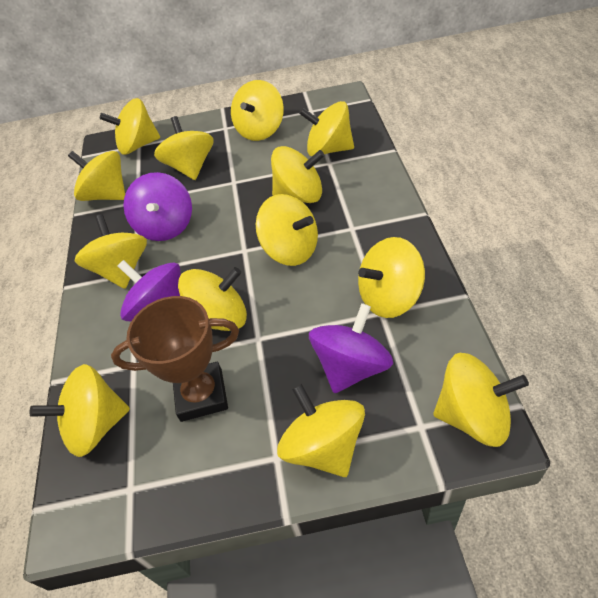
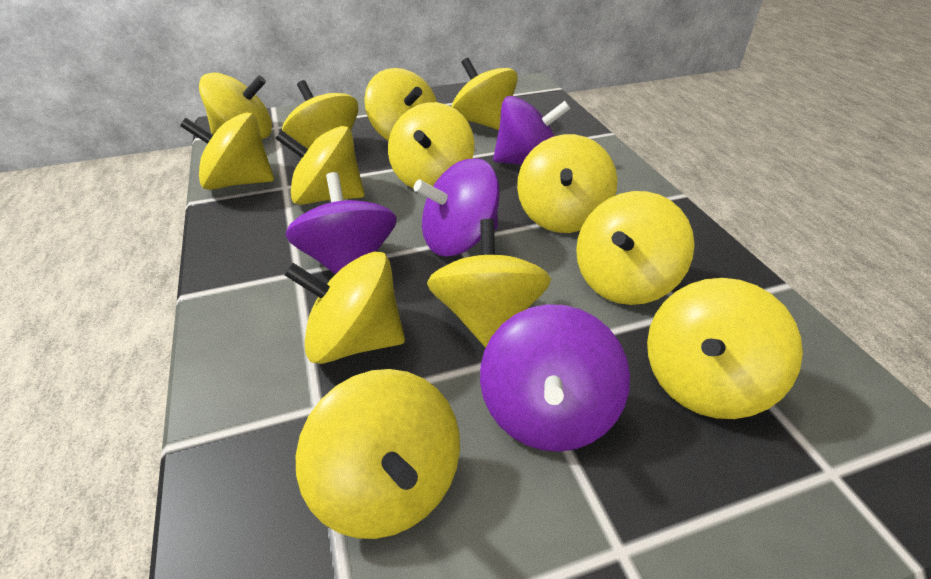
brown trophy: [111,296,239,422] = 1 -> none = 0
purple spinning top: [118,260,181,321] [123,172,192,241] [309,303,393,393] = 3 -> [285,172,397,274] [414,158,500,257] [480,304,630,452] [493,96,570,165] = 4

